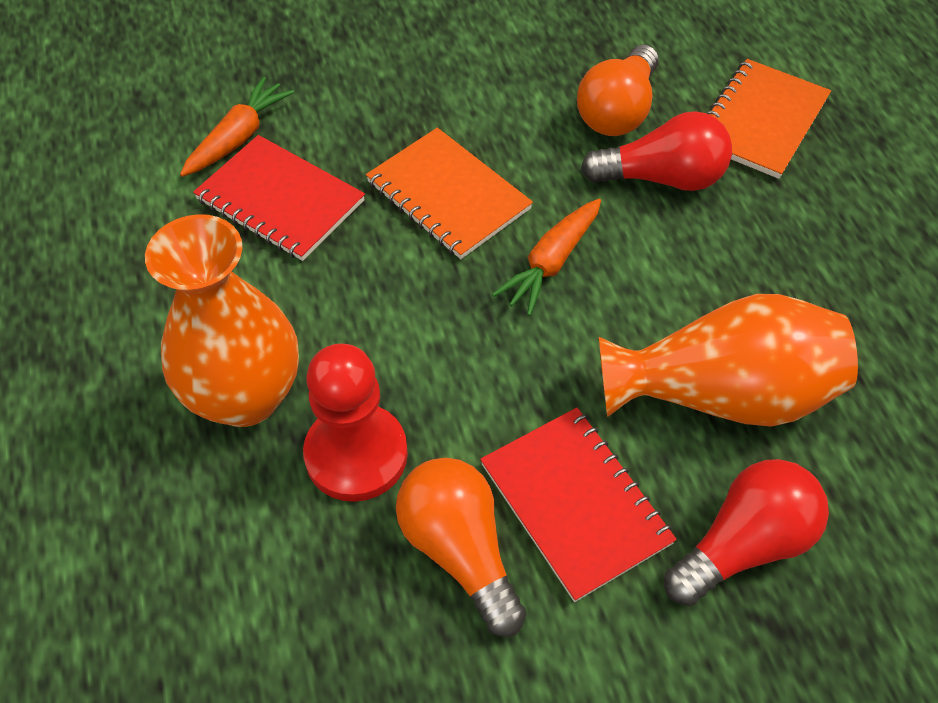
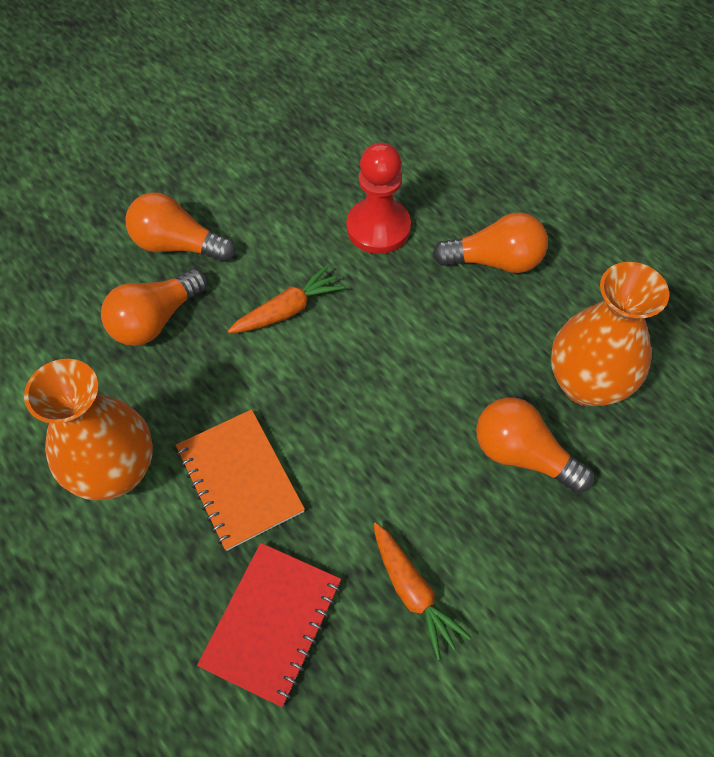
orange light bulb: [396,458,526,637] [577,44,659,136] = 2 -> [101,268,207,346] [126,192,235,262] [433,212,548,273] [476,397,594,493] = 4
orange notebook: [366,127,533,259] [707,59,831,179] = 2 -> [176,409,305,551] = 1
red light bulb: [581,111,732,191] [664,459,829,606] = 2 -> none = 0
red notebook: [193,135,365,261] [480,408,677,602] = 2 -> [197,543,341,707] = 1

